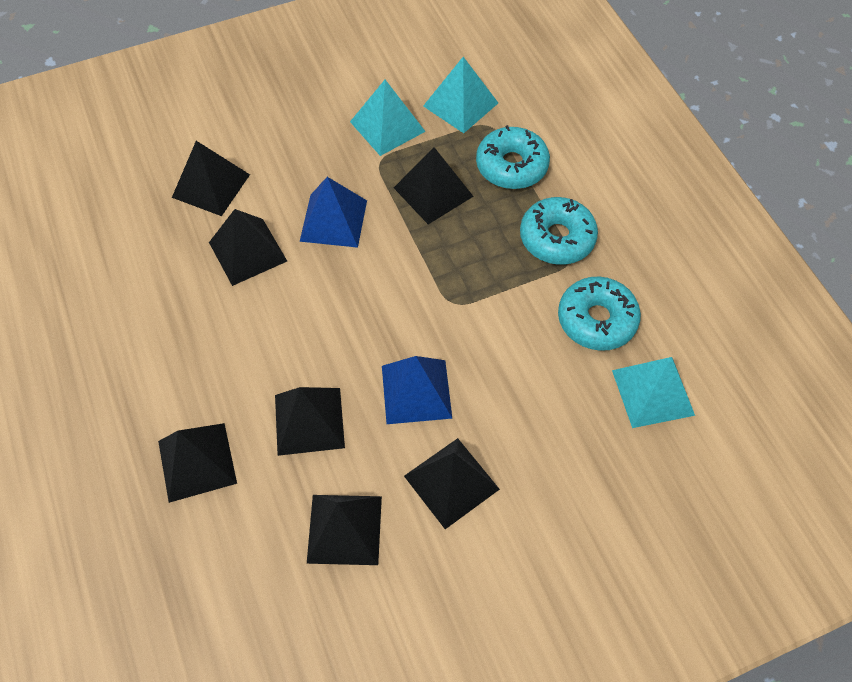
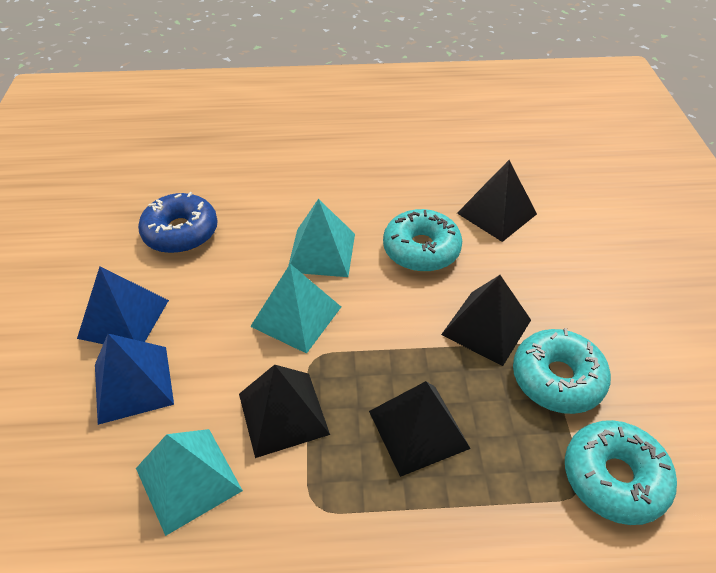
black pyramid: [158,423,237,503] [172,141,250,216] [209,209,287,286] [275,387,345,456] [307,495,382,565] [394,147,474,224] [404,438,500,529] = 7 -> [239,365,330,458] [369,381,471,477] [441,275,531,366] [457,160,537,242] = 4
blue donut: none = 0 -> [138,192,218,253] = 1

